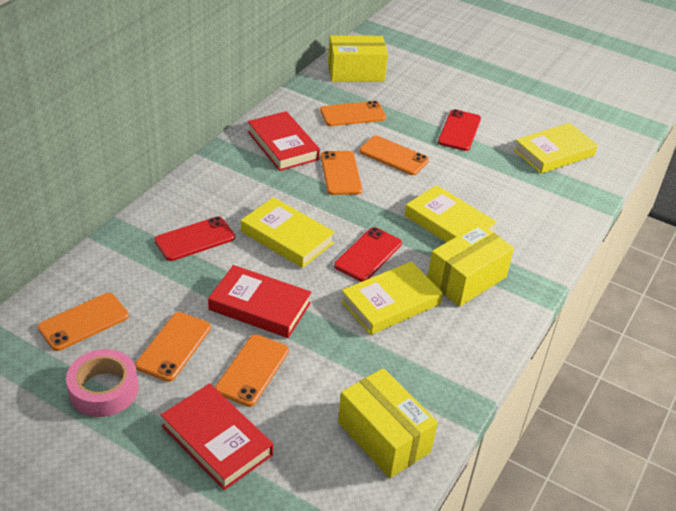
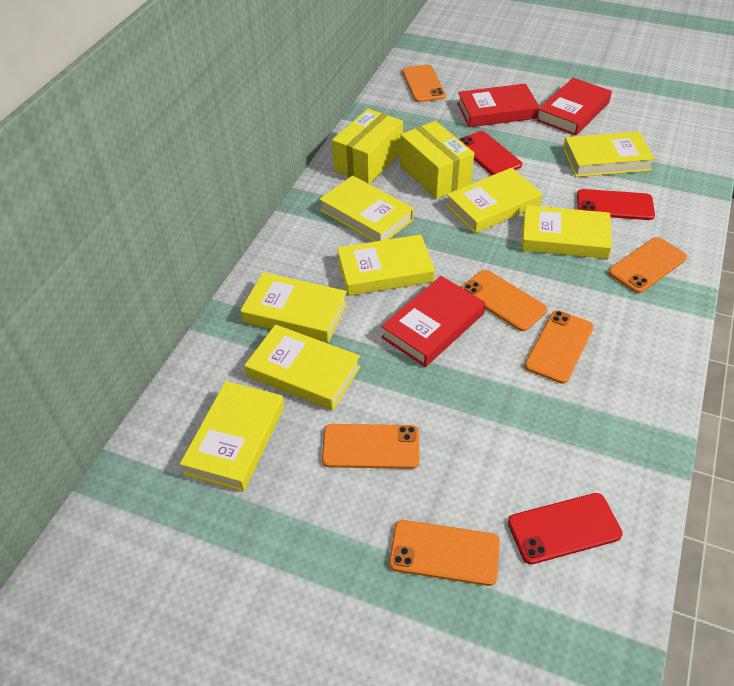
pink tape: [66,349,138,417] = 1 -> none = 0
yellow book: [241,197,335,268] [341,261,443,335] [405,185,497,242] [514,123,598,174] = 4 -> [180,381,285,492] [240,272,347,342] [245,324,360,410] [319,175,414,242] [337,235,435,296] [446,168,542,233] [521,205,612,259] [563,131,655,177] = 8
yellow box: [328,35,388,82] [338,368,438,478] [427,224,514,307] = 3 -> [332,108,403,184] [400,121,474,199] = 2

